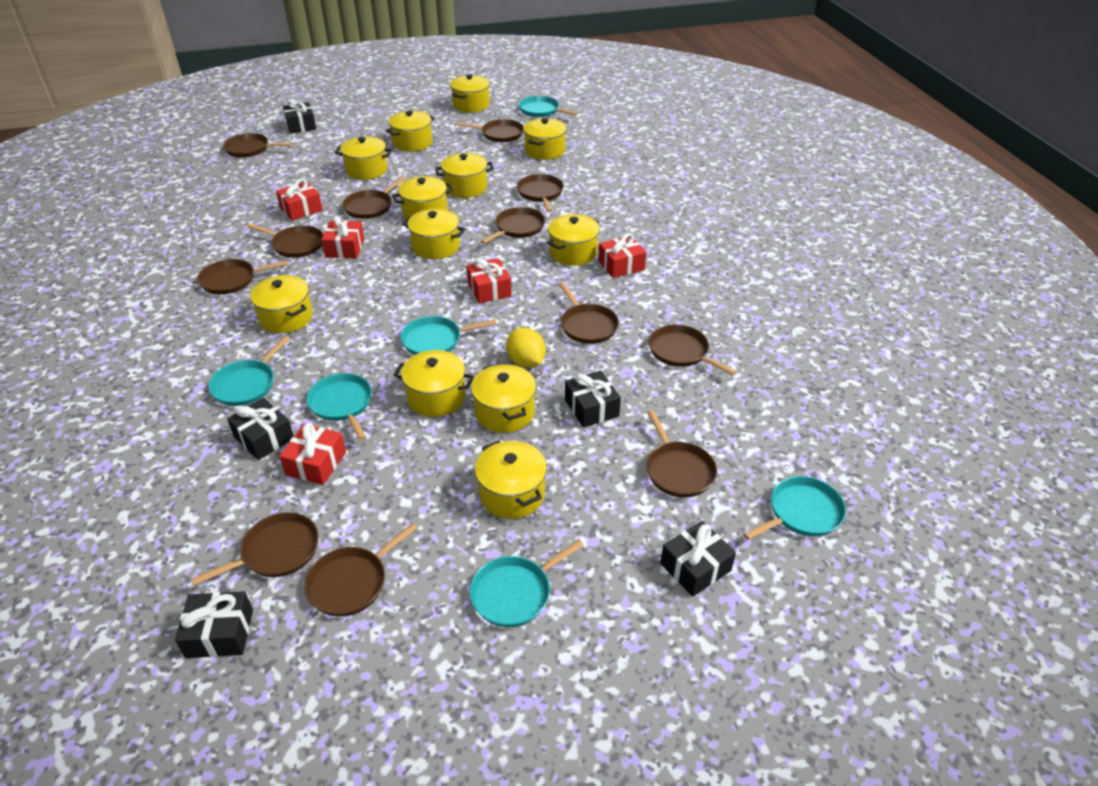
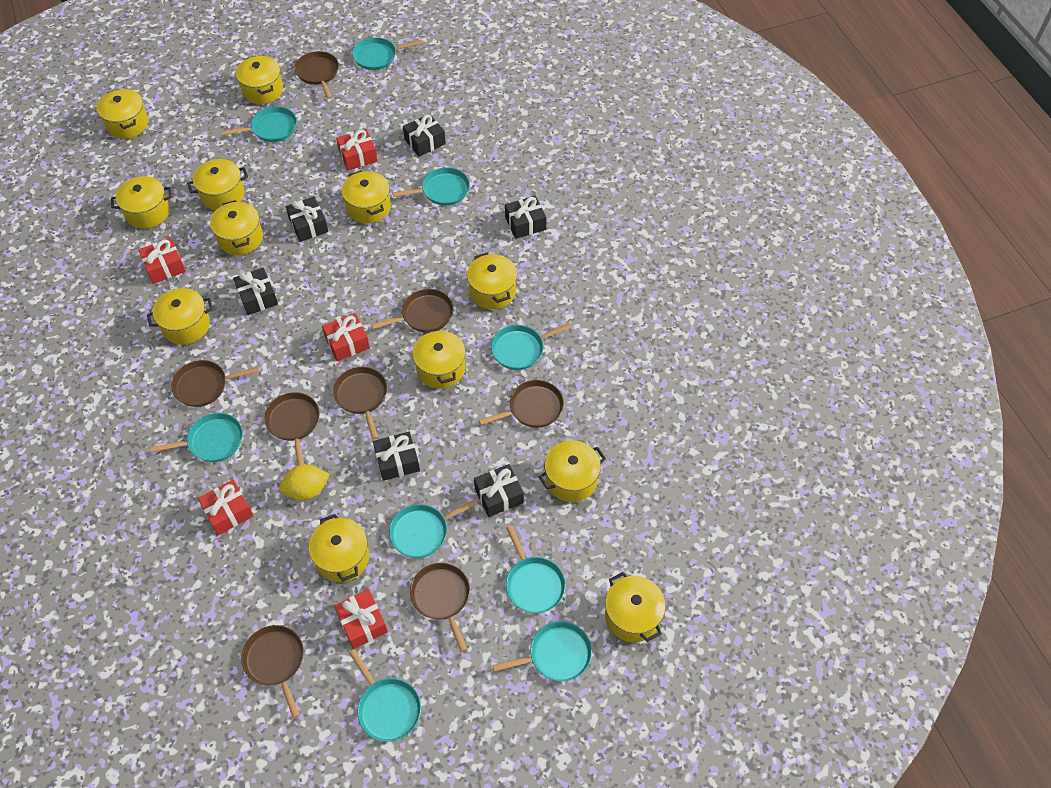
black gift: [175,591,253,658] [227,398,294,460] [283,99,316,134] [565,370,621,428] [660,521,736,597] = 5 -> [233,268,278,315] [286,197,328,242] [373,432,420,481] [403,114,446,157] [474,464,524,517] [505,196,547,239] = 6
brown pan: [191,512,319,586] [197,259,288,294] [223,133,293,158] [247,223,323,258] [304,523,417,617] [343,176,406,219] [455,119,524,142] [481,207,545,244] [517,174,564,212] [559,282,619,344] [646,410,717,498] [649,325,737,375] = 12 -> [171,360,259,407] [241,625,304,718] [265,392,320,466] [295,51,339,99] [333,367,387,439] [371,289,453,332] [410,563,470,652] [479,380,564,428] = 8
turquoise pan: [208,336,290,406] [307,373,372,440] [401,316,497,355] [470,540,584,627] [519,96,578,117] [743,476,846,540] = 6 -> [150,413,243,462] [222,106,297,142] [349,649,421,742] [352,37,423,70] [389,499,478,558] [393,167,470,206] [491,323,572,370] [493,621,592,681] [506,525,566,613] = 9

